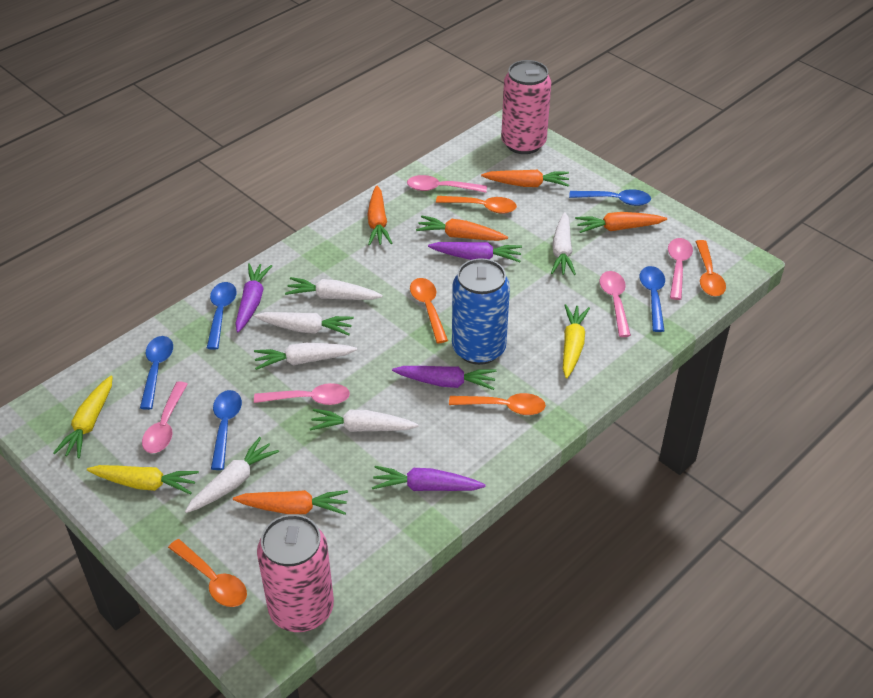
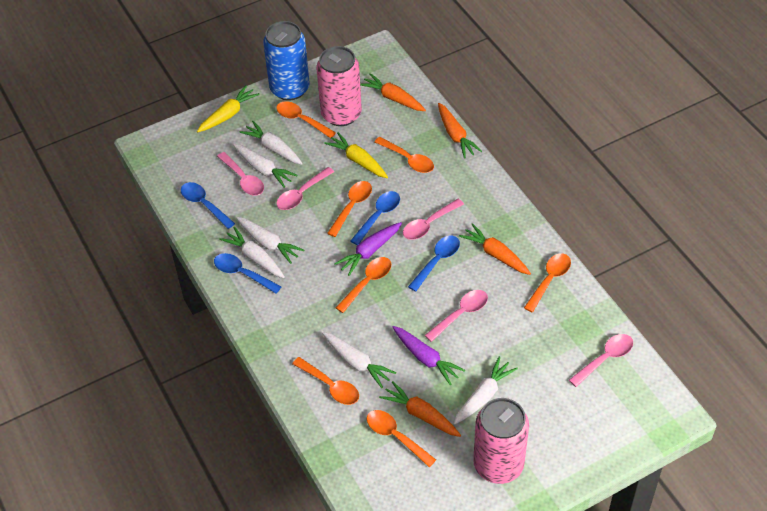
blue spoon: [140,336,173,410] [207,282,237,350] [211,390,242,470] [569,189,651,206] [640,266,665,332] = 5 -> [181,182,235,229] [214,253,282,294] [351,191,400,245] [408,236,460,292] = 4
orange carrot: [233,490,348,515] [367,185,392,246] [416,215,508,241] [481,170,569,187] [575,212,667,233] = 5 -> [360,73,426,111] [379,381,461,437] [438,103,482,158] [459,223,531,275] = 4
orange spoon: [168,539,247,607] [410,278,448,343] [436,196,517,214] [449,393,546,415] [696,240,726,296] = 5 -> [276,101,336,138] [292,357,359,405] [327,181,372,237] [336,257,391,313] [366,410,436,467] [374,137,434,173] [524,253,571,312] = 7
purple carrot: [235,263,272,332] [372,466,486,491] [392,366,496,390] [428,242,522,262] = 4 -> [334,222,402,276] [392,326,465,385] = 2
yellow carrot: [53,376,113,459] [87,465,199,495] [563,304,590,378] = 3 -> [197,85,260,132] [324,132,388,178] = 2

